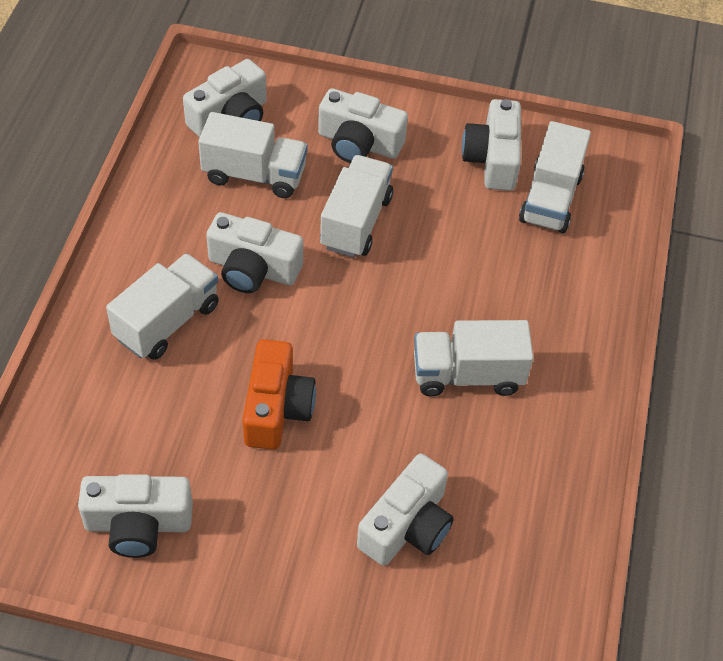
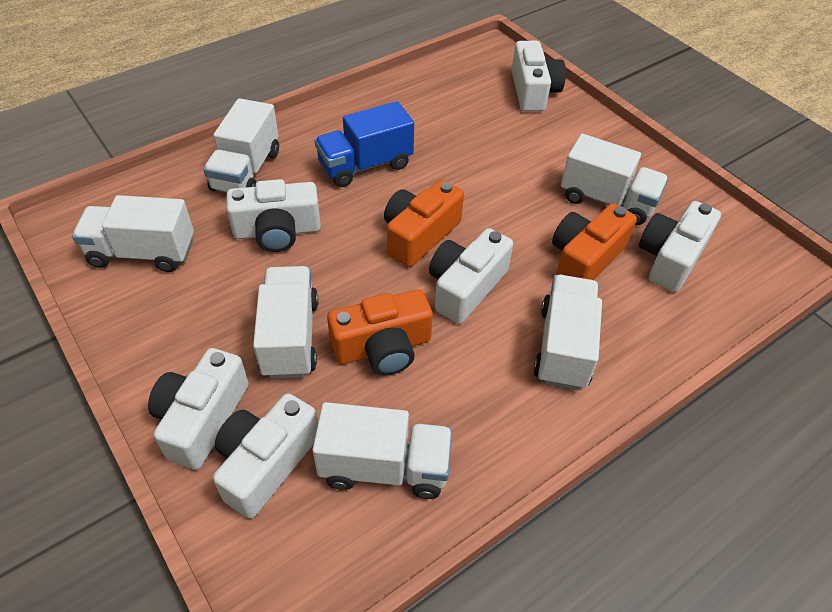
blue truck: none = 0 -> [314,101,414,187] = 1
orange camera: [243,339,316,450] = 1 -> [327,289,433,376] [384,180,464,267] [552,203,637,280] = 3
white truck: [106,253,219,360] [198,112,308,198] [320,155,393,258] [414,320,533,397] [519,121,591,233] = 5 -> [72,195,194,272] [203,98,279,193] [253,266,318,379] [312,402,452,499] [533,275,602,390] [561,134,668,225] = 6

